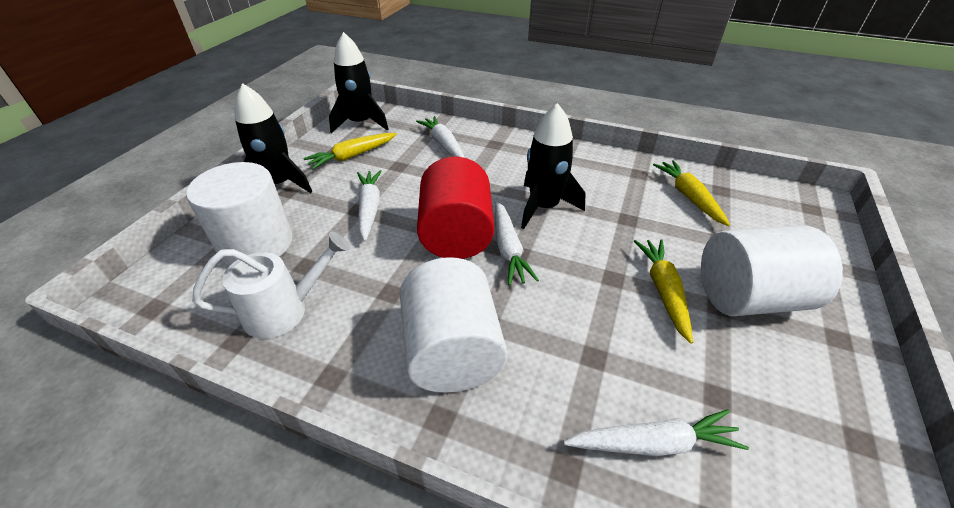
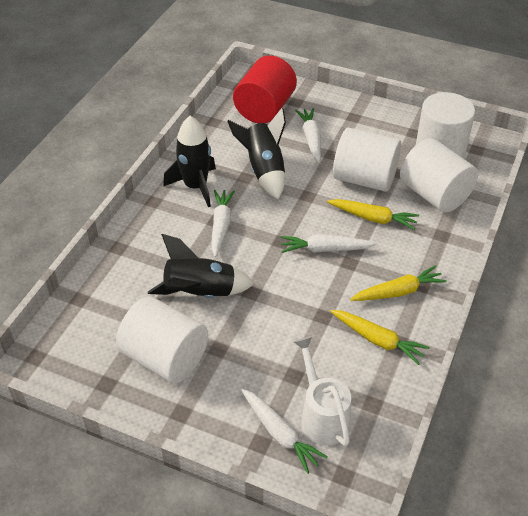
white cylinder: [186,162,293,266] [400,257,508,393] [701,225,843,316] = 3 -> [116,297,208,383] [333,128,401,192] [400,138,478,213] [416,92,475,158] = 4

